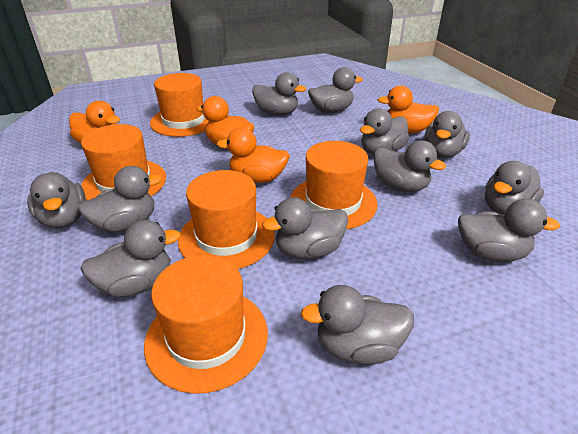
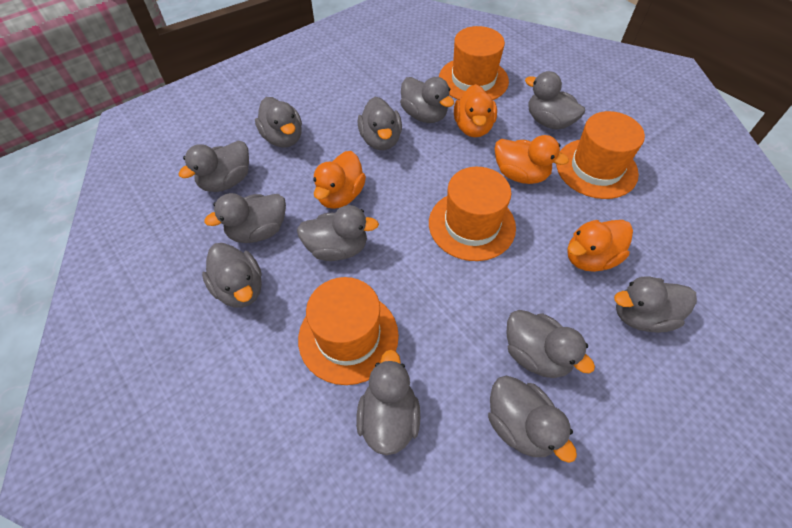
orange hat: [81,124,166,200] [144,255,268,394] [150,73,209,137] [178,170,275,269] [290,141,378,229] = 5 -> [298,277,399,385] [429,167,516,261] [439,26,509,100] [556,111,645,199] = 4

